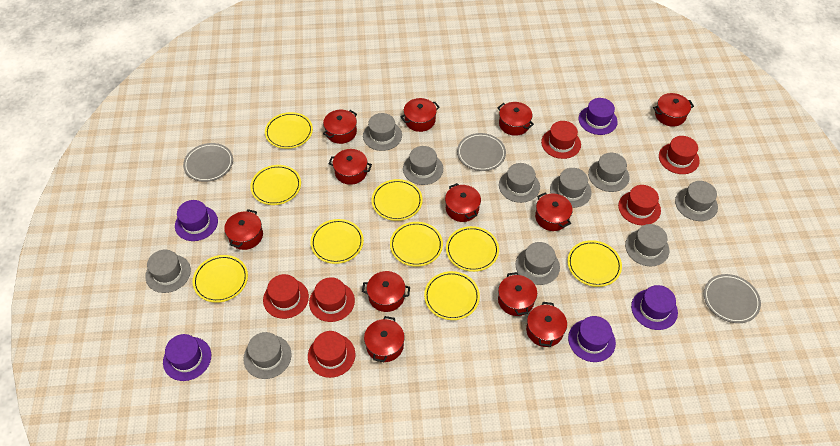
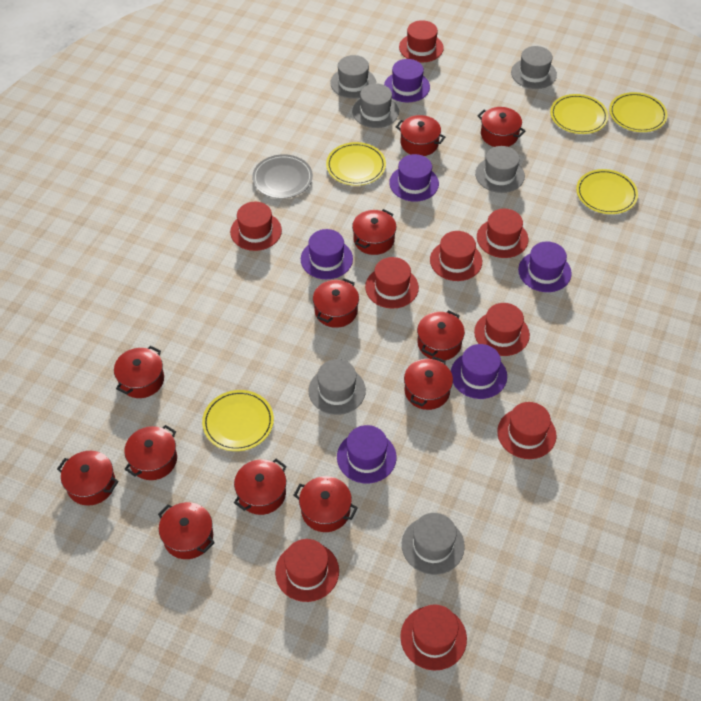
grey hat: [145,250,191,293] [243,332,292,379] [363,113,402,151] [403,146,443,185] [499,163,540,203] [516,242,560,285] [550,168,592,208] [588,153,630,192] [625,224,670,266] [675,181,718,221] = 10 -> [308,359,366,415] [330,55,376,99] [352,84,399,128] [402,513,465,575] [475,146,525,193] [511,46,557,89] = 6
grey plate: [183,143,233,182] [457,133,506,171] [704,274,761,323] = 3 -> [252,154,313,199] = 1
purple hat: [163,334,211,381] [175,200,218,241] [568,316,616,362] [578,98,618,135] [631,285,678,330] = 5 -> [301,229,353,279] [337,425,396,483] [384,59,430,102] [389,154,439,202] [451,344,507,399] [518,242,572,292] = 6
red hat: [263,274,309,319] [308,331,355,378] [309,277,355,322] [541,121,581,159] [618,185,661,225] [659,136,700,174] = 6 -> [230,202,282,251] [275,539,339,602] [365,257,419,309] [399,20,444,62] [400,604,467,670] [430,231,482,281] [474,303,530,356] [477,209,528,258] [497,402,556,459] = 9
yellow plate: [193,255,248,303] [250,165,301,205] [265,112,313,149] [311,219,364,264] [372,179,423,221] [390,222,443,267] [424,271,480,320] [446,226,499,272] [567,240,622,287] = 9 -> [202,390,274,451] [326,142,386,186] [550,94,608,134] [576,169,638,214] [609,92,668,132] = 5

